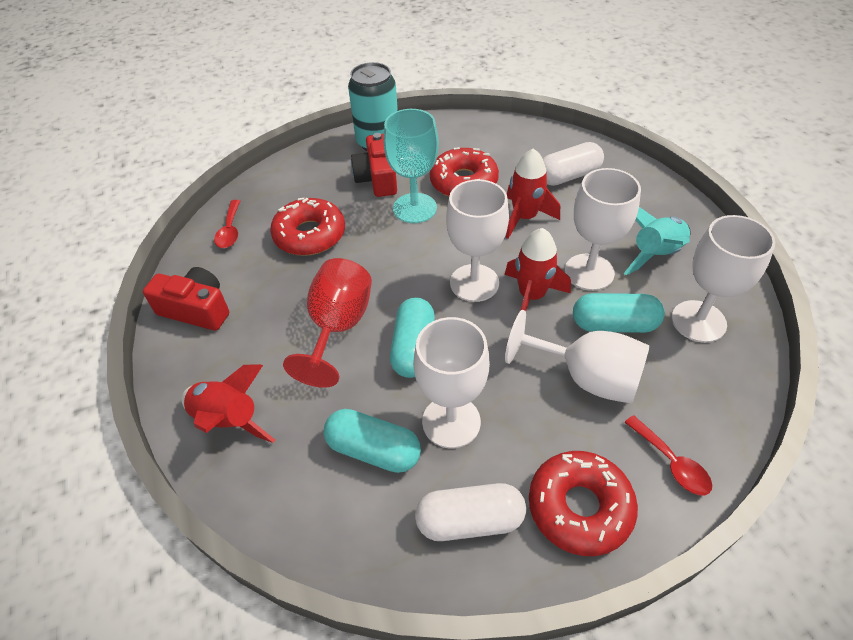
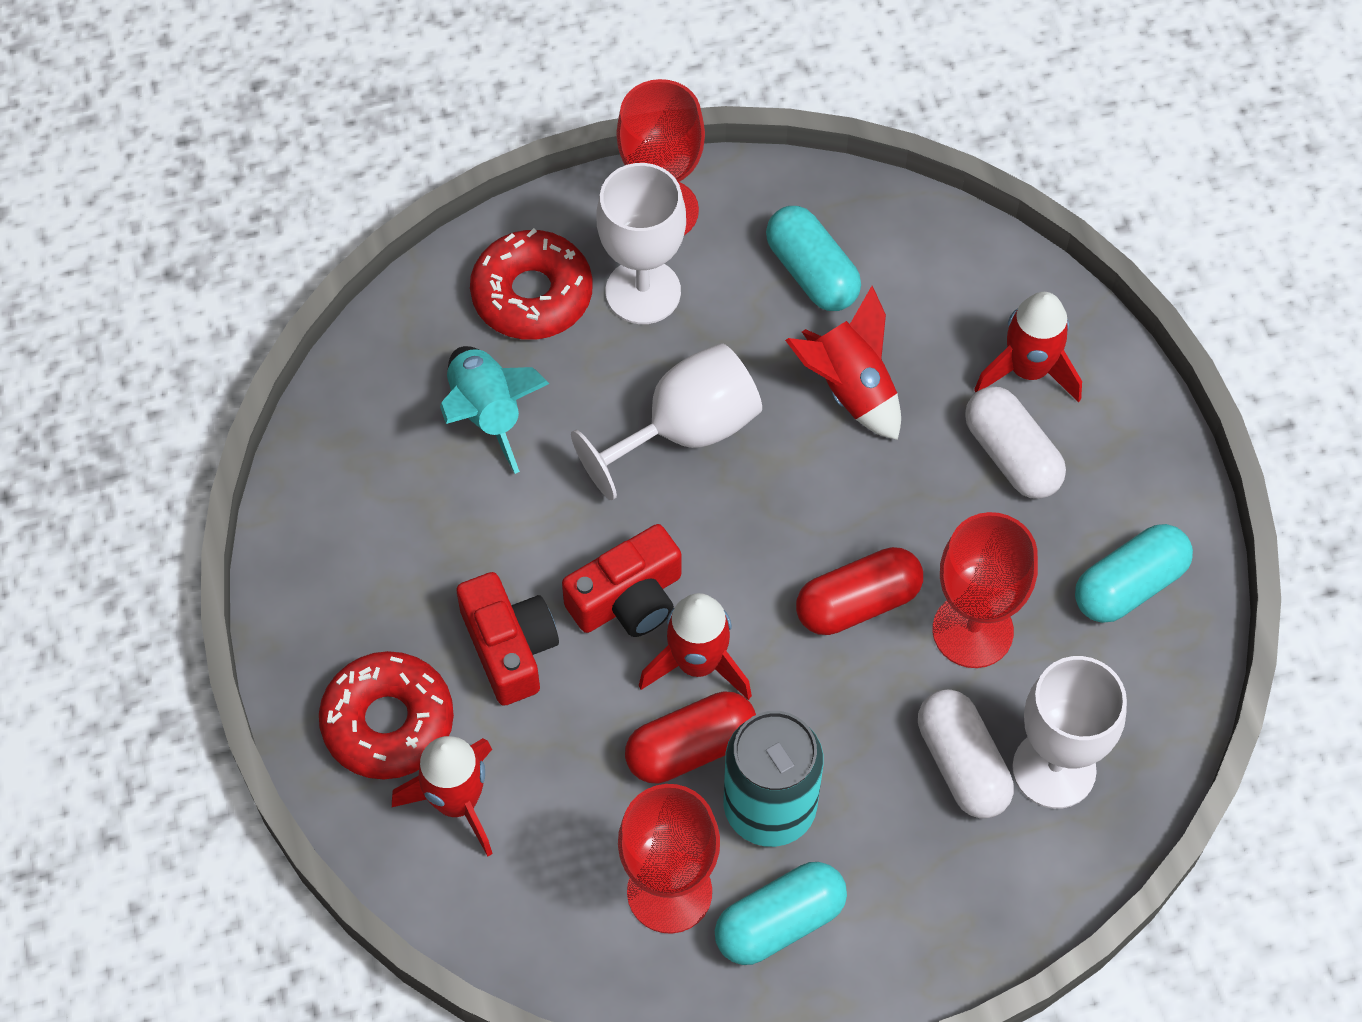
red capsule: none = 0 -> [625,691,756,784] [796,547,923,635] = 2
red donut: [270,198,345,256] [430,147,499,197] [529,451,638,556] = 3 -> [319,651,454,779] [470,228,593,340] = 2
red goblet: [283,258,372,388] = 1 -> [617,79,705,235] [618,784,720,934] [932,512,1038,668] = 3
red rocket: [181,364,275,443] [505,228,571,311] [506,148,560,239] = 3 -> [392,736,493,856] [639,593,752,700] [785,286,901,440] [974,292,1082,403] = 4
red spoon: [214,200,240,248] [625,415,712,495] = 2 -> none = 0
turquoise goblet: [383,109,439,223] = 1 -> none = 0
white goblet: [413,317,490,448] [446,179,509,302] [505,310,650,404] [565,168,641,291] [672,215,775,343] = 5 -> [571,343,762,500] [596,163,686,324] [1012,656,1127,809] = 3

